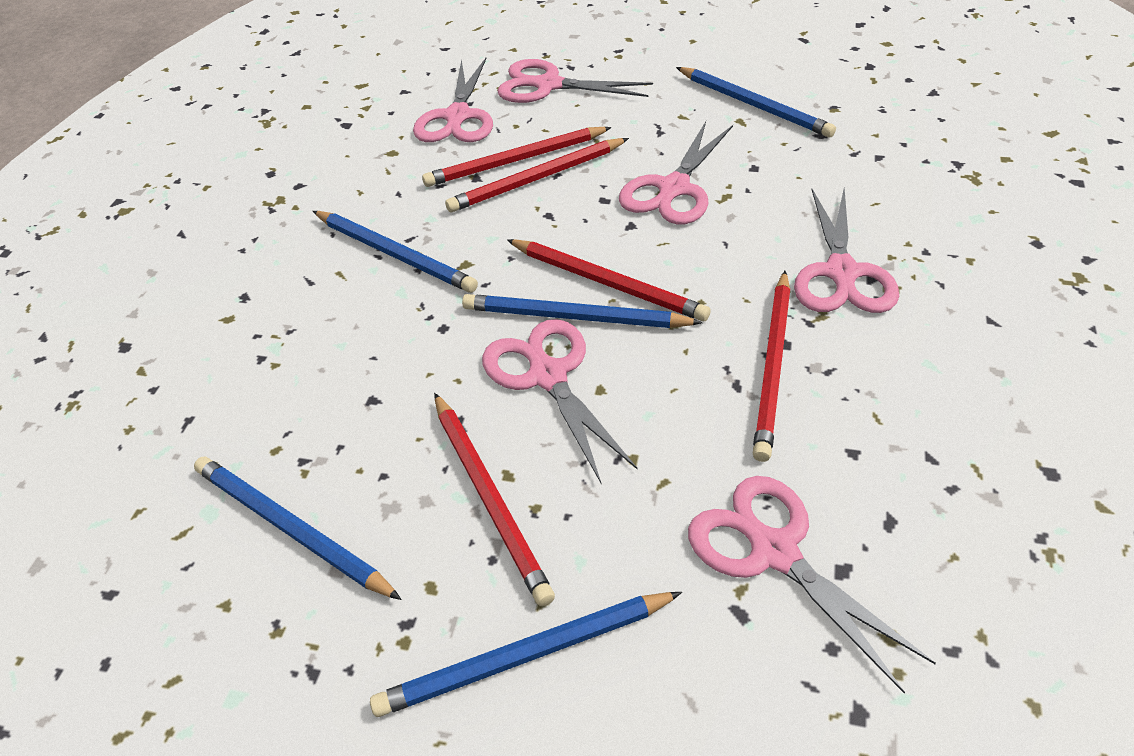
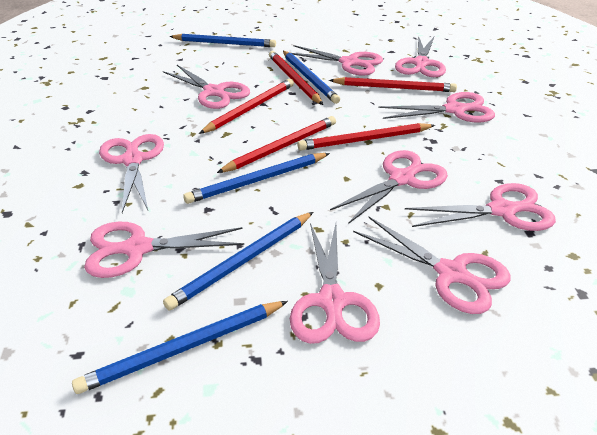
pink scissors: [413,58,493,142] [482,319,638,483] [497,59,653,103] [619,121,733,224] [688,476,936,693] [794,188,899,313] = 6 -> [84,222,244,278] [99,134,164,213] [163,65,250,109] [290,223,380,344] [291,45,383,76] [330,150,448,224] [353,216,510,314] [378,92,495,123] [395,36,446,77] [405,183,556,231] = 10

